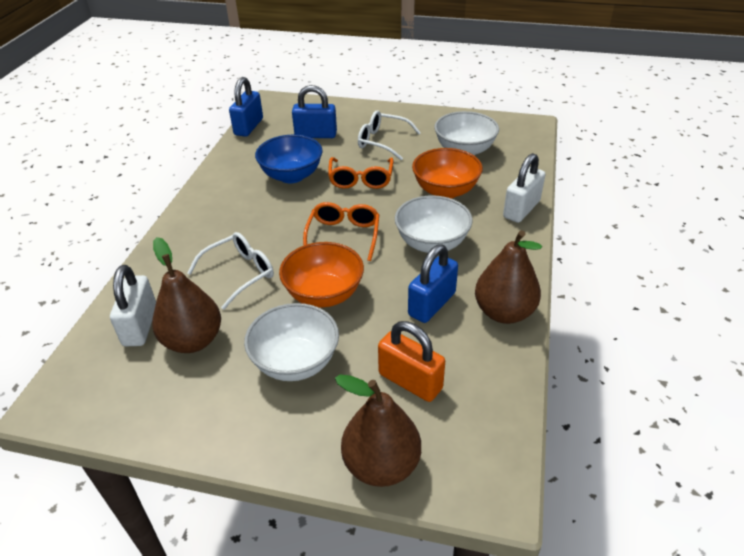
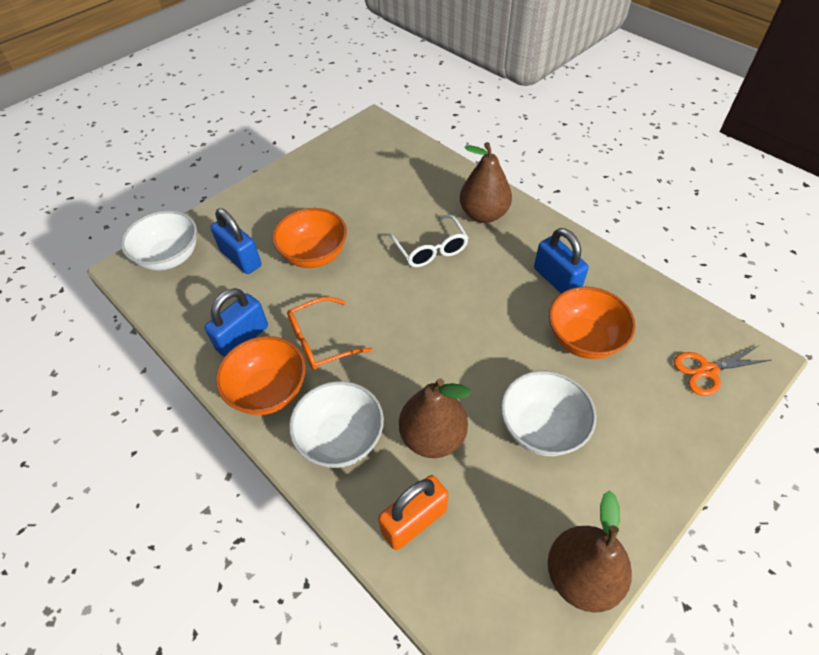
blue bowl: [255,135,323,183] = 1 -> none = 0
orange bowl: [279,242,364,307] [412,148,483,199] = 2 -> [216,336,306,415] [272,208,347,268] [549,287,636,359] = 3
orange glasses: [303,202,379,261] [328,157,393,189] = 2 -> [287,297,372,370] = 1
orange scissors: none = 0 -> [674,346,771,396] = 1
white glasses: [187,232,274,310] [358,110,421,160] = 2 -> [388,215,468,267] = 1
white padlock: [110,265,156,346] [503,153,545,223] = 2 -> none = 0

